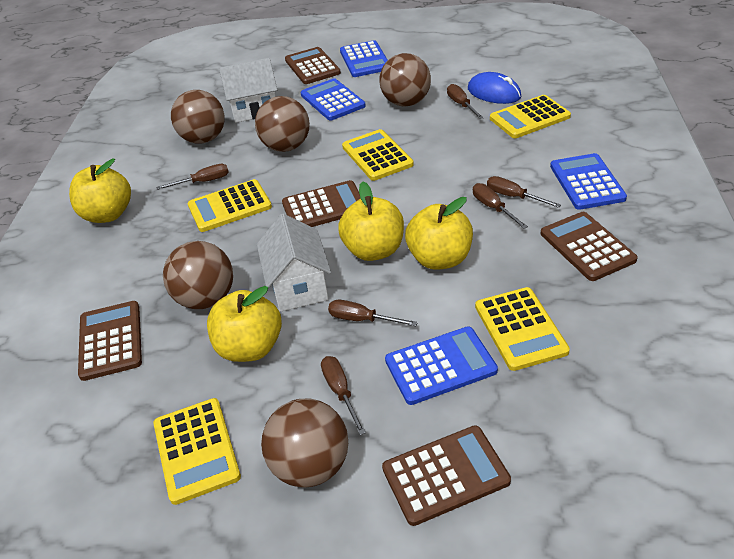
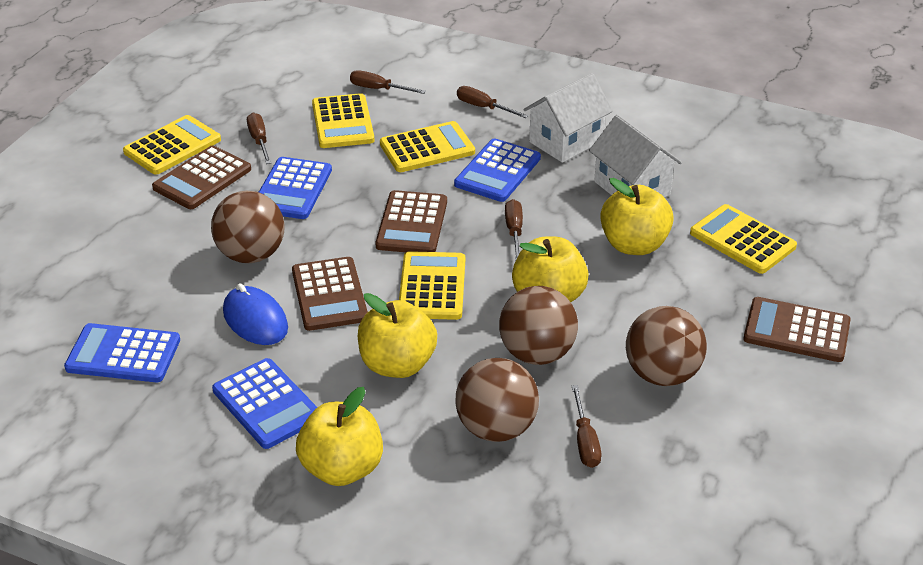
brown ball: [163,241,233,309] [171,90,225,144] [255,96,310,152] [261,399,348,488] [380,53,431,107] = 5 -> [211,191,285,263] [456,358,539,442] [499,286,578,365] [626,306,707,386] = 4
brown calculator: [78,301,142,381] [282,180,361,227] [285,47,341,84] [382,425,511,526] [541,212,638,281] = 5 -> [152,145,251,209] [292,257,368,331] [375,190,447,252] [743,297,851,362] = 4
brown screwdriver: [156,164,229,190] [321,356,366,435] [328,300,418,326] [447,84,484,119] [473,183,528,229] [487,176,561,208] = 6 -> [247,113,271,164] [350,70,426,94] [457,86,528,118] [505,199,523,261] [572,385,601,468] = 5

